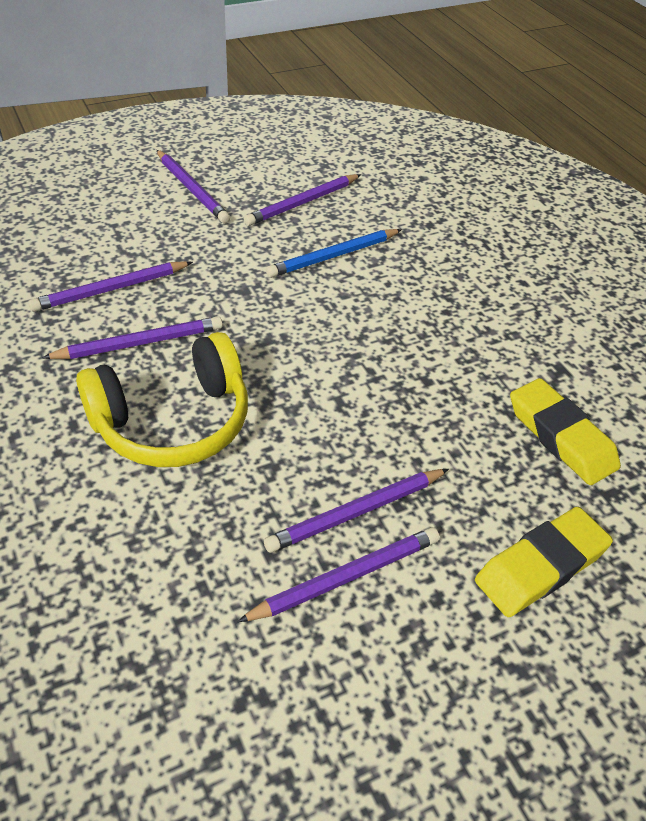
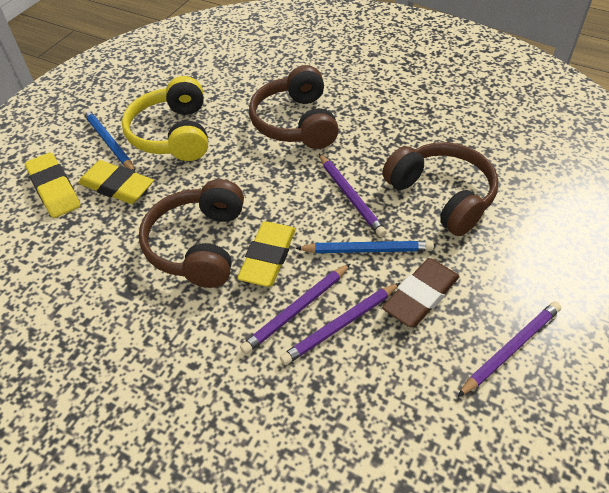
blue pencil: [266,229,402,278] = 1 -> [83,109,135,170] [295,241,434,253] = 2
brown eraser: none = 0 -> [382,258,460,327] = 1
brown headphones: none = 0 -> [139,179,244,288] [249,65,339,149] [382,142,498,236] = 3
purple pencil: [28,261,193,312] [42,316,223,359] [157,150,230,223] [237,527,440,622] [244,174,361,226] [264,469,449,553] = 6 -> [240,263,351,354] [280,283,400,365] [319,154,387,237] [458,301,561,397] = 4
yellow eraser: [475,507,613,617] [510,378,621,485] = 2 -> [25,153,80,218] [78,160,154,204] [237,221,296,287] = 3

